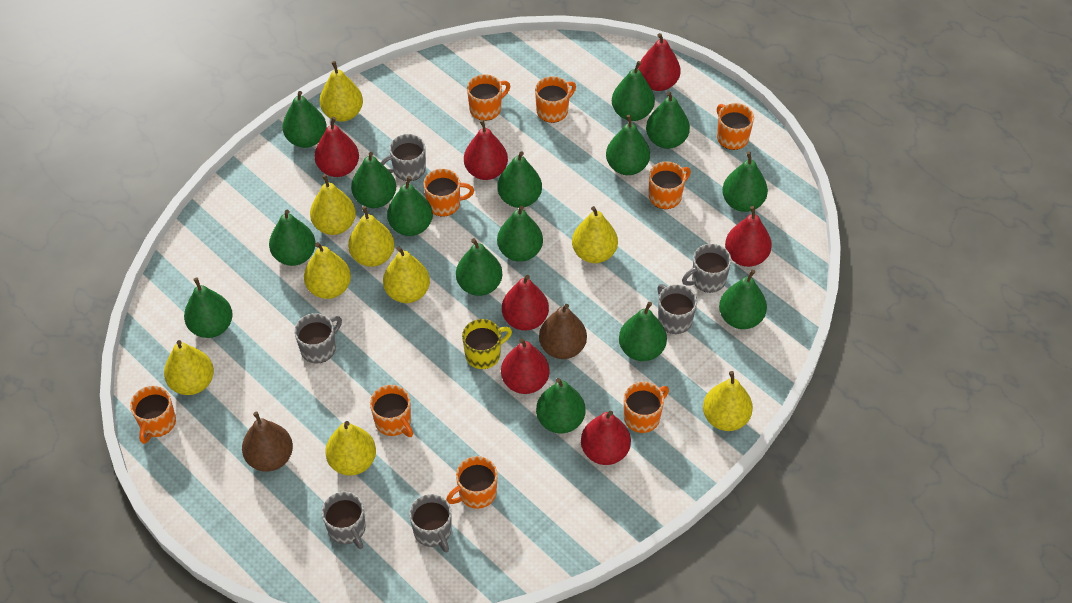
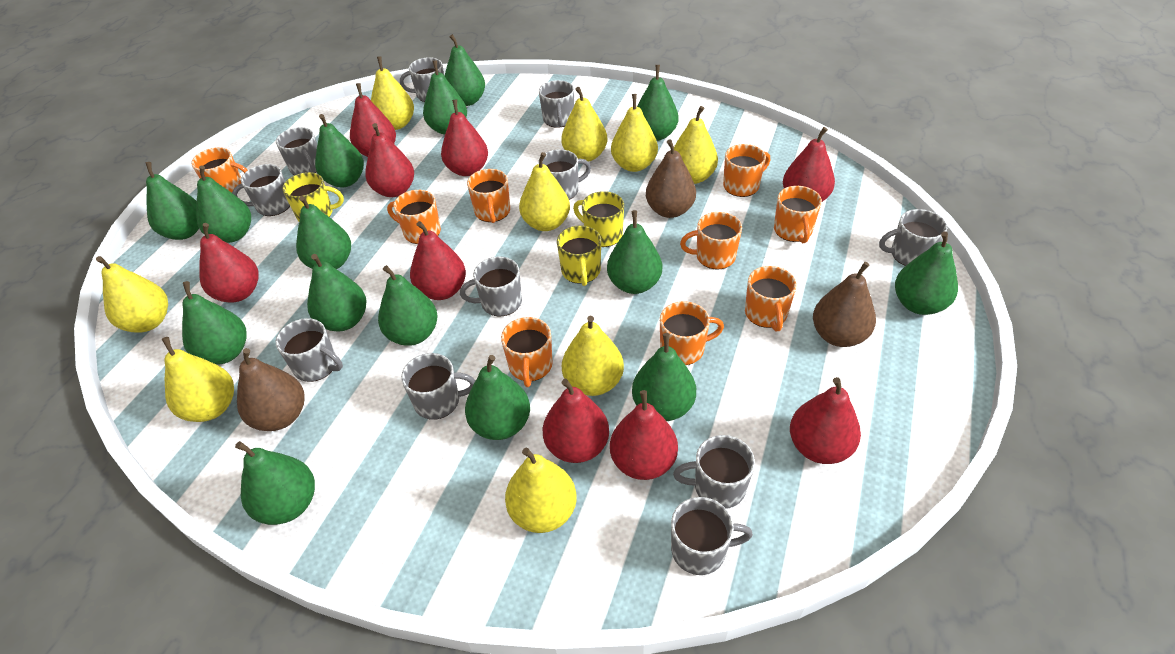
brown pear: [242,412,293,472] [539,304,587,359] = 2 -> [237,348,305,431] [646,139,696,218] [813,262,876,347] = 3
grey mug: [294,313,342,364] [321,492,366,549] [380,134,426,181] [409,494,452,553] [657,284,697,334] [682,244,731,293] = 6 -> [232,164,290,216] [275,318,343,382] [276,127,317,175] [400,57,444,102] [401,353,475,420] [460,256,522,317] [538,149,591,200] [539,80,574,128] [671,497,753,575] [673,435,755,509] [879,209,947,266] = 11
red pear: [314,117,359,177] [464,120,508,180] [501,338,549,394] [502,275,549,331] [581,411,631,465] [638,33,681,91] [725,206,772,267] = 7 -> [199,223,259,303] [350,83,396,157] [365,123,414,197] [410,221,466,300] [441,100,488,176] [543,379,609,463] [610,390,678,480] [783,127,835,202] [790,377,861,464] = 9
yellow mug: [462,319,512,369] = 1 -> [282,172,344,222] [557,225,601,286] [573,191,624,247] = 3

